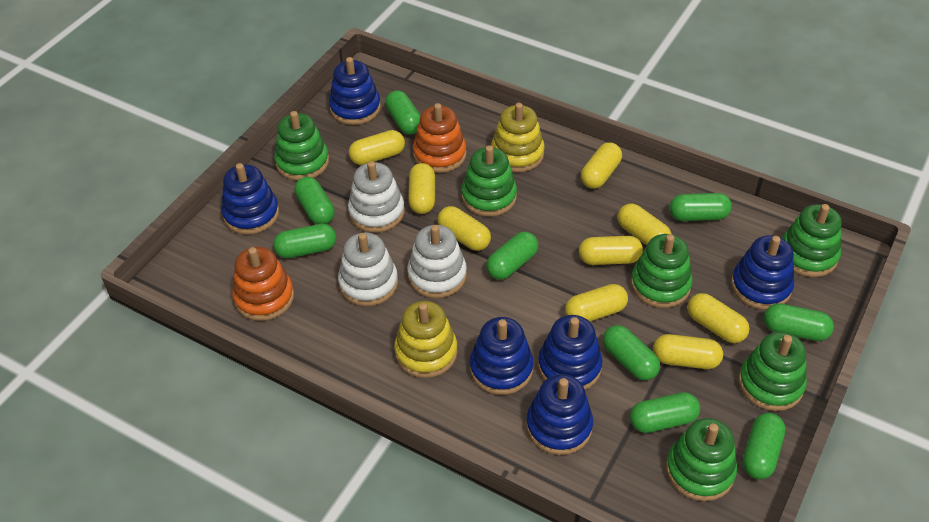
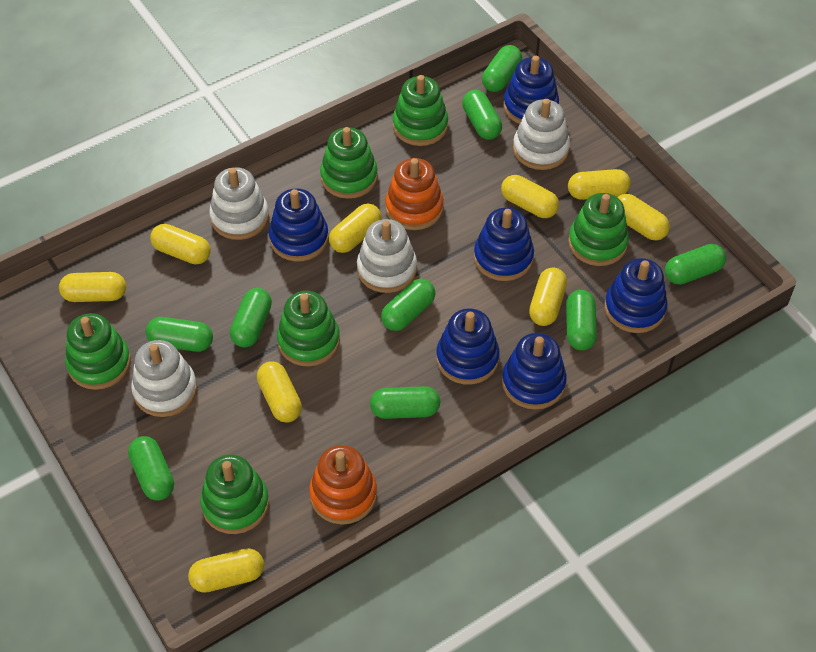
white stacking toy: [338,232,398,306] [348,161,405,233] [407,225,467,298] = 3 -> [131,340,197,417] [209,167,269,240] [357,219,417,293] [513,99,570,170] = 4
yellow stacking toy: [394,301,458,378] [491,103,545,172] = 2 -> none = 0

